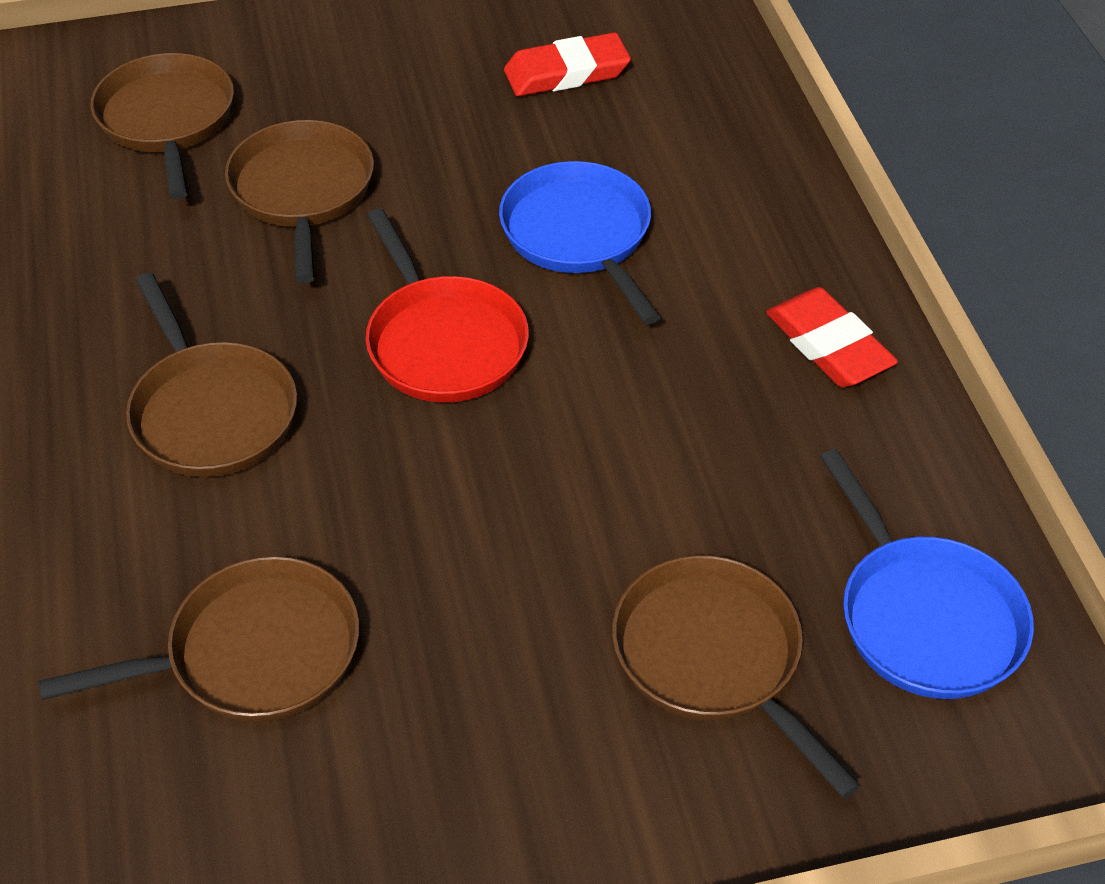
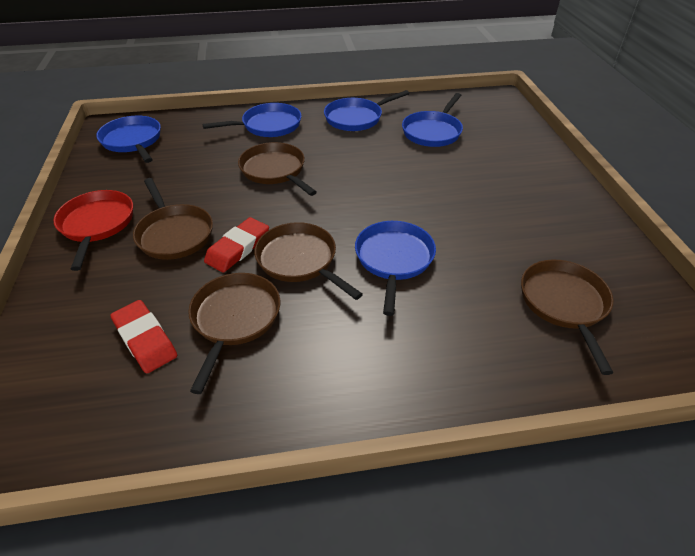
blue pan: [499,161,661,324] [820,449,1034,699] = 2 -> [96,116,161,163] [202,103,301,137] [324,90,409,131] [355,221,436,316] [402,93,463,147] = 5

